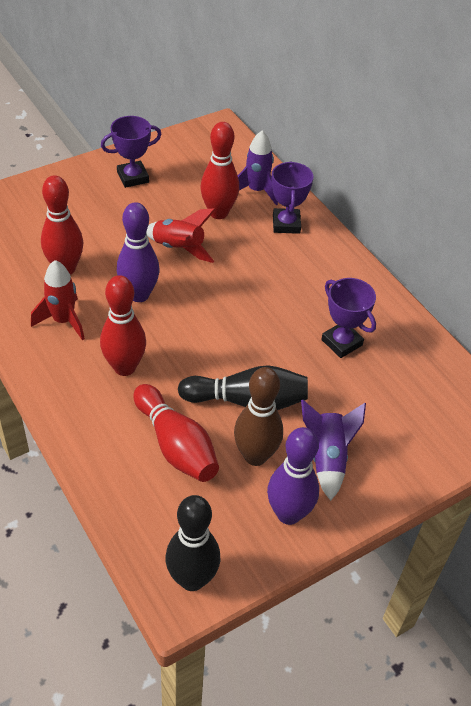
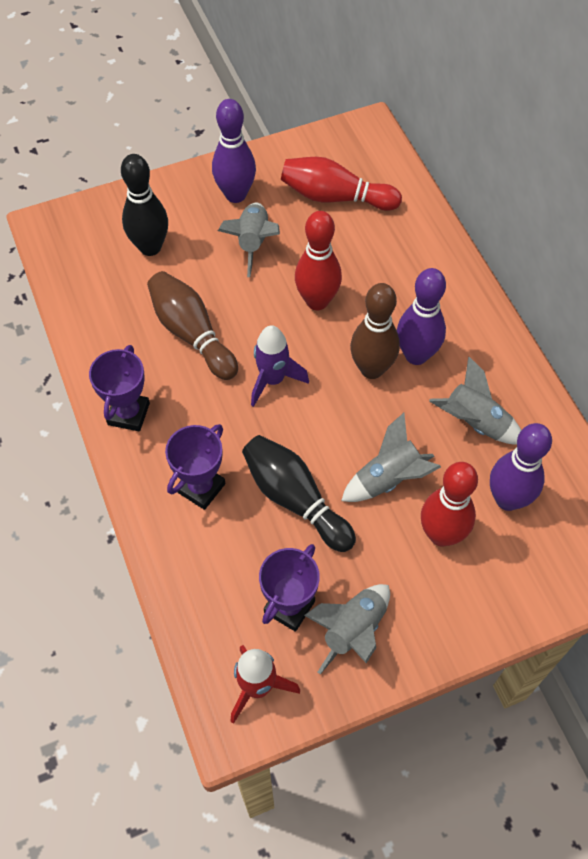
brown bowling pin: [234,367,283,466] = 1 -> [147,271,238,380] [350,283,400,379] = 2
grey rocket: none = 0 -> [218,202,280,277] [304,584,390,674] [341,413,441,502] [429,356,521,445] = 4
purple bowling pin: [117,202,159,302] [267,427,319,525] = 2 -> [212,99,256,203] [397,268,446,365] [490,423,552,511] = 3
purple rocket: [238,131,278,205] [301,400,366,501] = 2 -> [251,325,309,407] = 1
red bowling pin: [41,175,84,275] [100,275,146,376] [133,384,219,482] [200,122,239,219] = 4 -> [281,157,402,211] [295,211,342,310] [421,462,478,547] = 3
red rocket: [31,260,85,340] [146,209,216,263] = 2 -> [230,645,300,724] = 1

